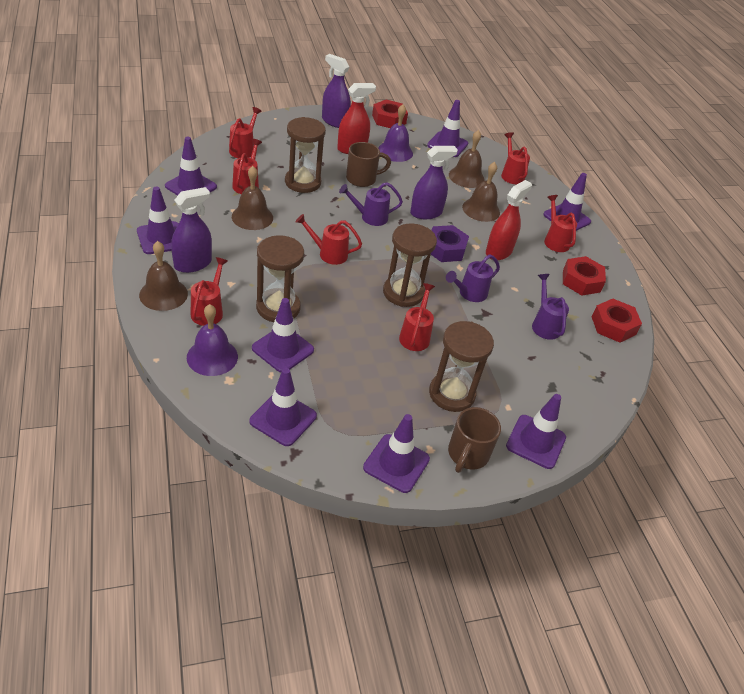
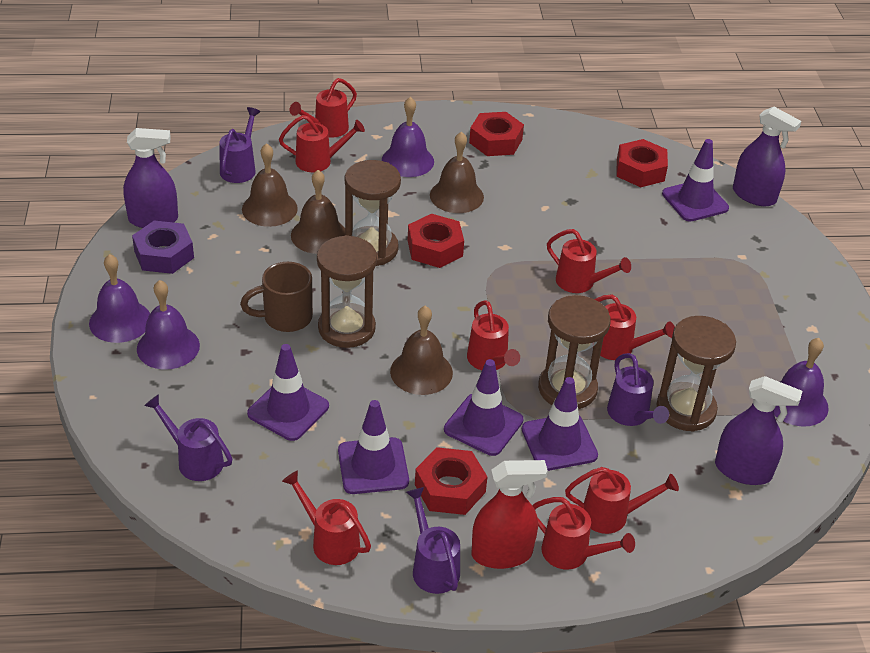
brown mug: [346,142,391,187] [448,407,501,473] = 2 -> [240,262,313,332] = 1
purple bell: [187,304,238,376] [378,105,413,162] = 2 -> [89,254,150,343] [137,280,200,370] [382,97,434,177] [774,338,829,426] = 4
purple traffic cone: [137,186,179,254] [165,137,217,196] [249,368,317,446] [252,298,314,372] [363,414,430,493] [427,100,468,157] [506,394,566,469] [543,173,591,231] = 8 -> [247,344,329,441] [338,400,409,494] [444,359,523,456] [522,377,598,471] [662,139,729,221] = 5
purple watering can: [339,182,403,226] [446,254,500,302] [532,274,569,340] = 3 -> [144,394,232,481] [219,107,261,183] [406,487,460,594] [607,353,669,426] = 4
red nut: [372,100,408,128] [563,256,606,295] [592,299,642,343] = 3 -> [408,214,464,268] [415,447,488,515] [469,112,524,156] [617,139,668,187] = 4
red spray bottle: [337,83,376,154] [486,180,532,260] = 2 -> [472,460,548,569] = 1
red watering can: [191,257,228,326] [229,107,262,158] [232,139,262,194] [295,214,362,265] [399,283,435,351] [501,132,530,184] [544,195,577,252] = 7 -> [279,115,365,172] [282,470,371,565] [290,78,357,137] [467,300,520,370] [532,497,635,569] [547,229,631,293] [565,467,679,534] [595,294,675,360] = 8

